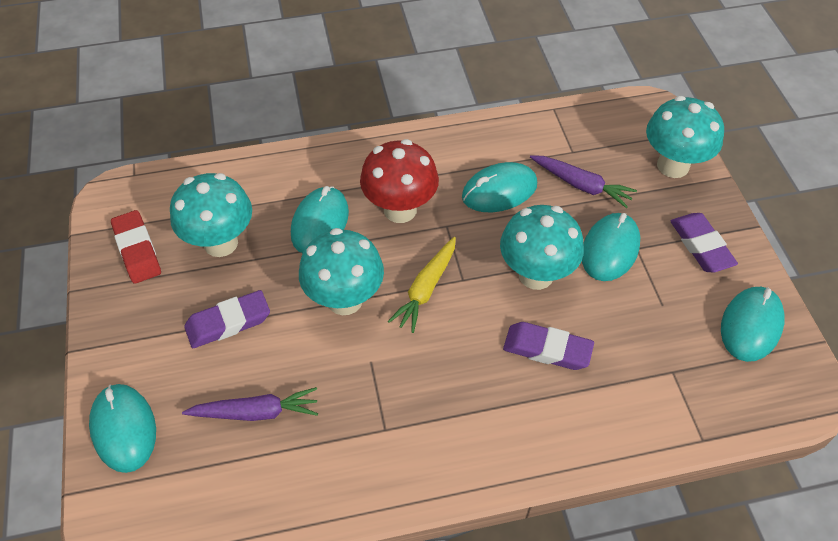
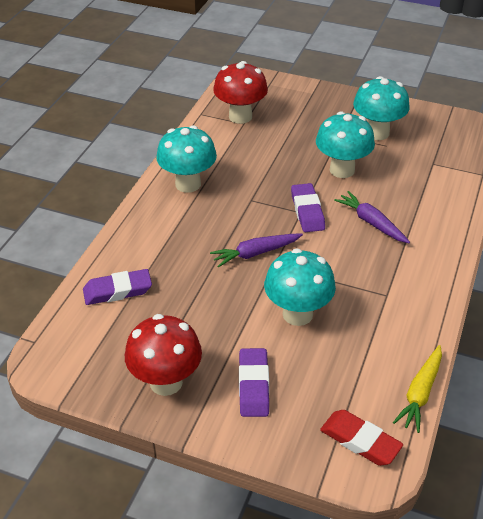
red mushroom: [360,139,439,223] = 1 -> [125,314,202,396] [213,61,268,124] = 2
turquoise mouse: [89,384,156,473] [291,186,349,253] [462,162,537,212] [582,213,640,281] [721,287,785,362] = 5 -> none = 0

